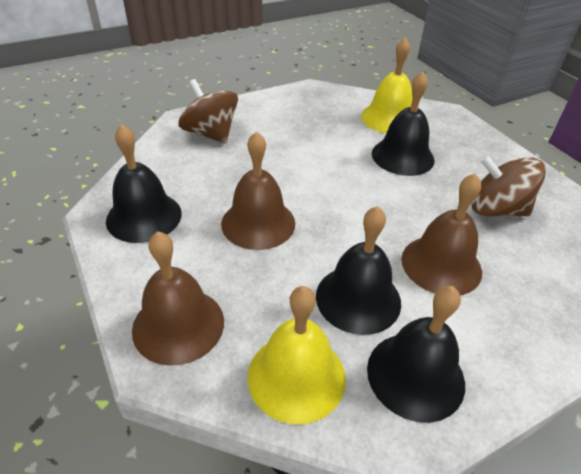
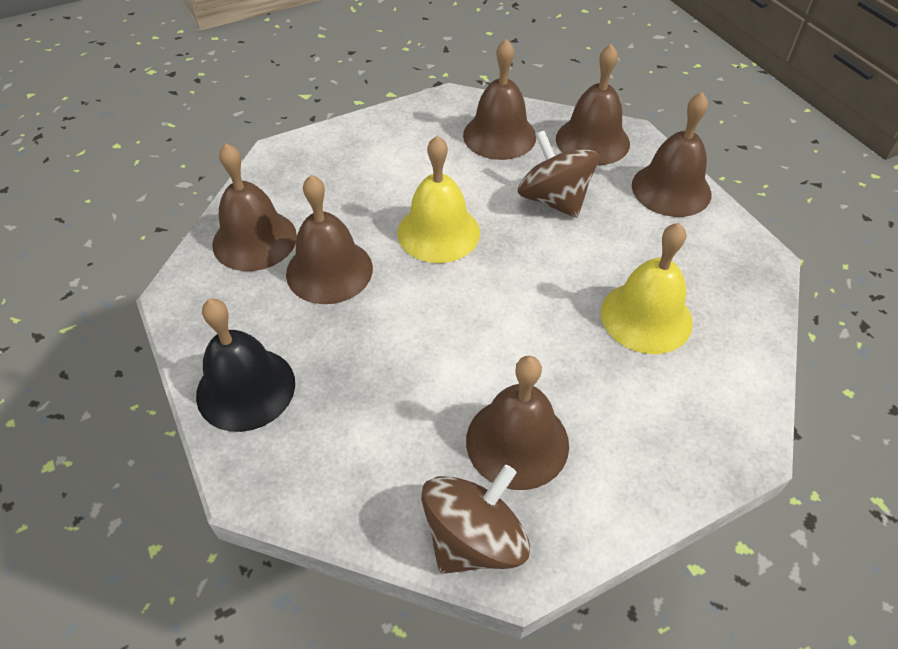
black bell: [106,124,182,243] [316,206,401,335] [367,286,465,423] [372,72,435,176] = 4 -> [196,299,295,432] = 1
brown bell: [132,231,224,366] [221,131,295,250] [402,173,482,295] = 3 -> [212,143,297,271] [286,175,373,304] [463,39,536,160] [466,356,569,490] [556,44,630,165] [632,92,711,217] = 6

